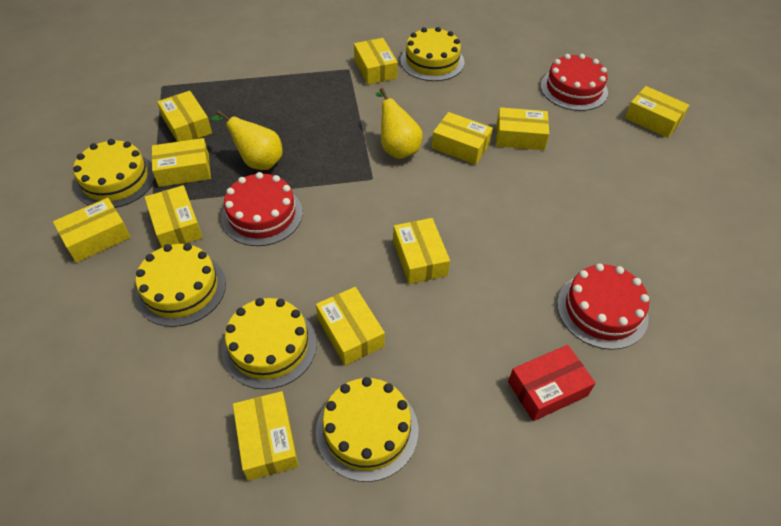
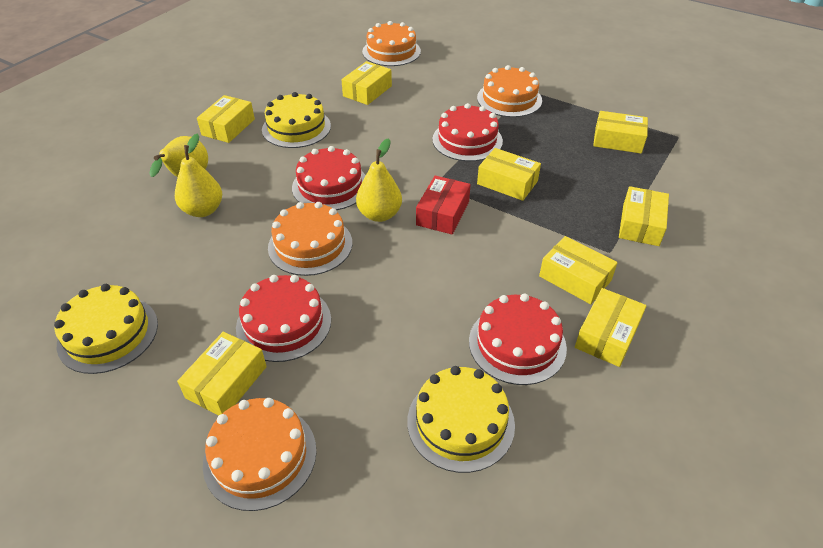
orange cake: none = 0 -> [203,398,316,511] [268,202,352,276] [362,21,421,66] [477,65,542,117] = 4
red cake: [221,172,303,246] [540,54,608,111] [557,263,649,350] = 3 -> [236,275,331,362] [292,146,366,210] [432,103,503,161] [469,293,567,385] = 4
yellow box: [53,198,131,263] [145,185,203,247] [152,138,211,187] [157,91,212,142] [233,391,299,481] [316,287,385,366] [354,38,398,85] [393,218,450,284] [432,112,493,165] [496,107,549,150] [625,86,689,138] = 11 -> [177,332,267,415] [197,95,255,143] [341,61,392,105] [477,148,541,201] [539,236,618,304] [575,288,646,367] [593,111,648,154] [619,186,669,246] = 8
yellow cake: [73,139,155,208] [135,243,226,327] [222,298,317,389] [316,377,418,482] [400,27,464,81] = 5 -> [54,284,158,374] [262,92,331,148] [407,366,515,473] = 3
yellow pear: [211,110,283,170] [376,88,423,159] = 2 -> [150,136,208,177] [175,134,222,217] [356,138,402,222] = 3

